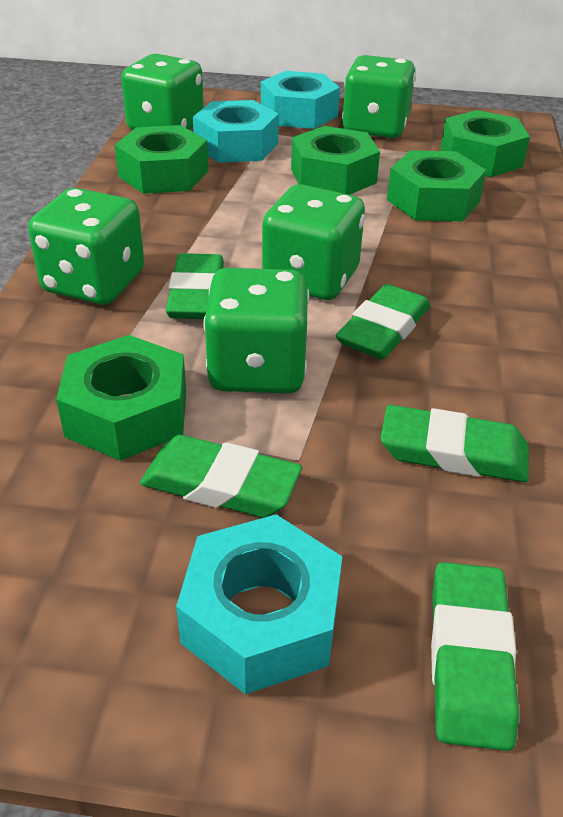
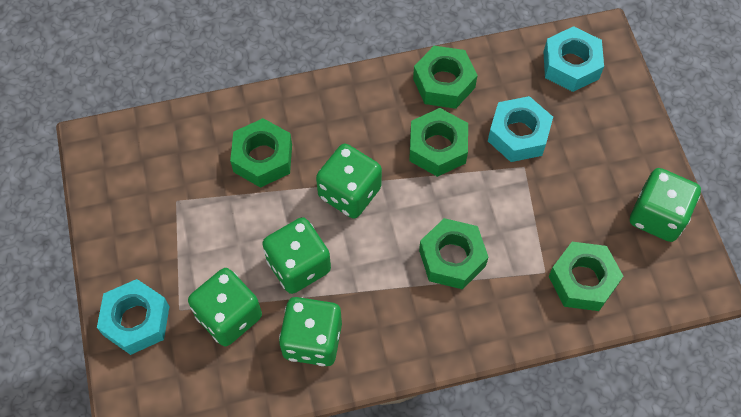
green eraser: [140,435,302,518] [166,253,224,319] [336,284,430,359] [380,405,529,482] [431,562,519,751] = 5 -> none = 0

